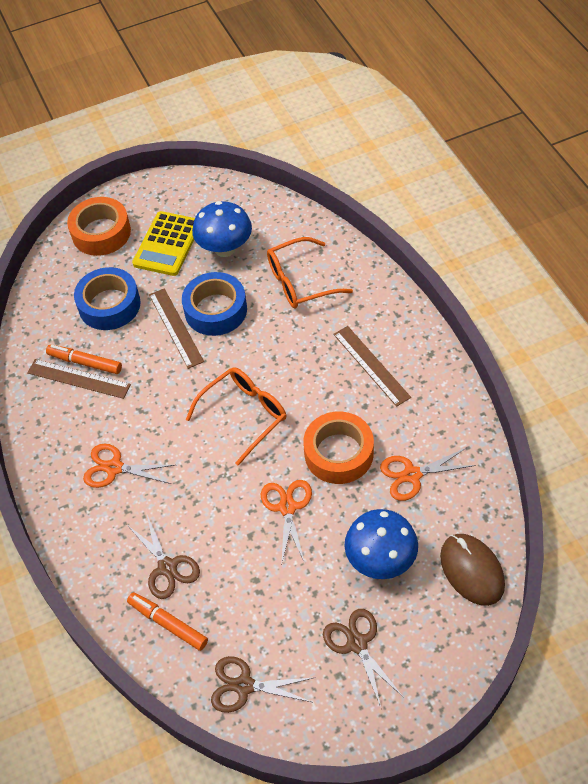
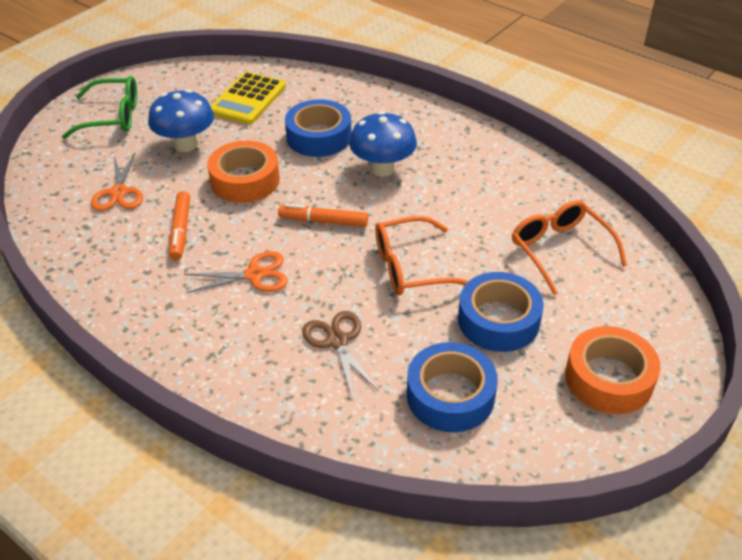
blue tape: [74,267,141,330] [182,272,247,336] = 2 -> [285,99,351,157] [407,342,498,432] [458,272,544,352] = 3
brown mouse: [440,534,505,606] = 1 -> none = 0
brown ruler: [27,359,131,399] [149,288,204,369] [333,326,411,407] = 3 -> none = 0
brown scissors: [126,513,200,599] [211,656,313,713] [323,609,404,707] = 3 -> [302,311,379,397] = 1
green glasses: none = 0 -> [62,76,137,139] = 1
orange scissors: [83,444,175,488] [261,480,312,566] [380,448,476,501] = 3 -> [91,153,143,211] [184,251,288,293] = 2

